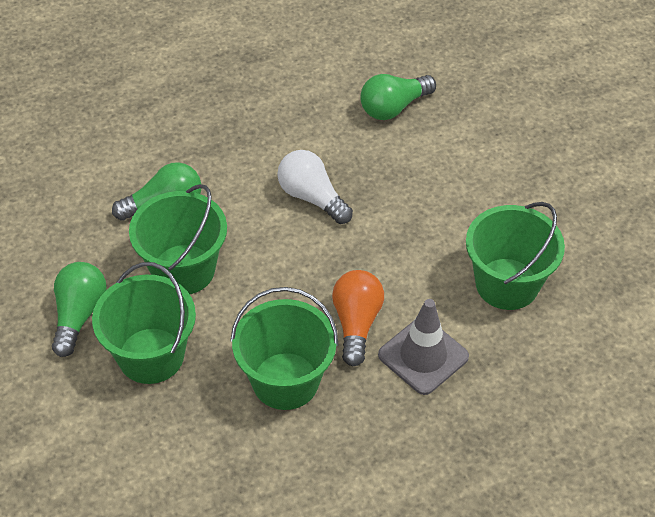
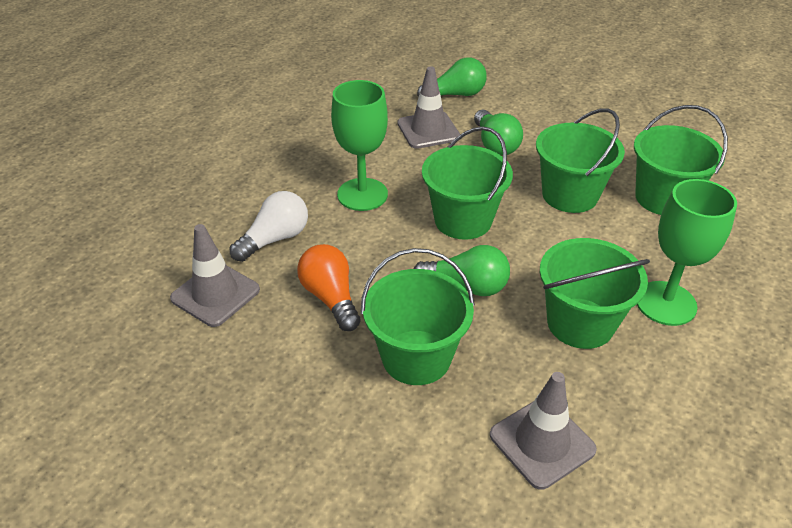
green bucket: [92,262,196,384] [129,184,227,294] [230,287,338,410] [466,202,565,310] = 4 -> [361,248,475,385] [422,126,513,240] [536,108,625,213] [540,238,650,349] [634,105,728,215] = 5
green goblet: none = 0 -> [331,80,388,211] [637,179,737,326] = 2
grey traffic cone: [378,299,469,395] = 1 -> [170,224,260,327] [398,66,460,149] [490,372,597,490] = 3

